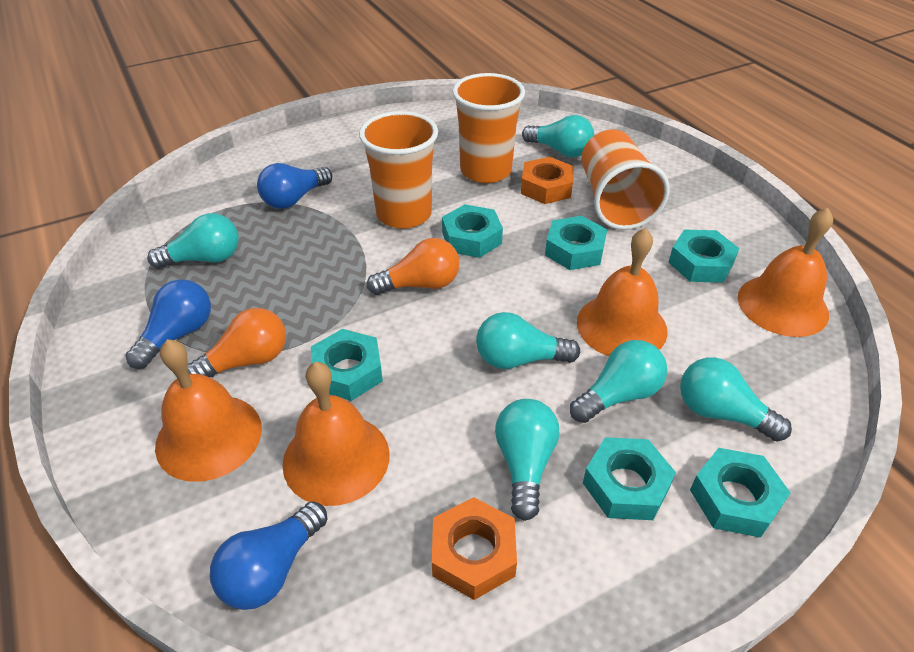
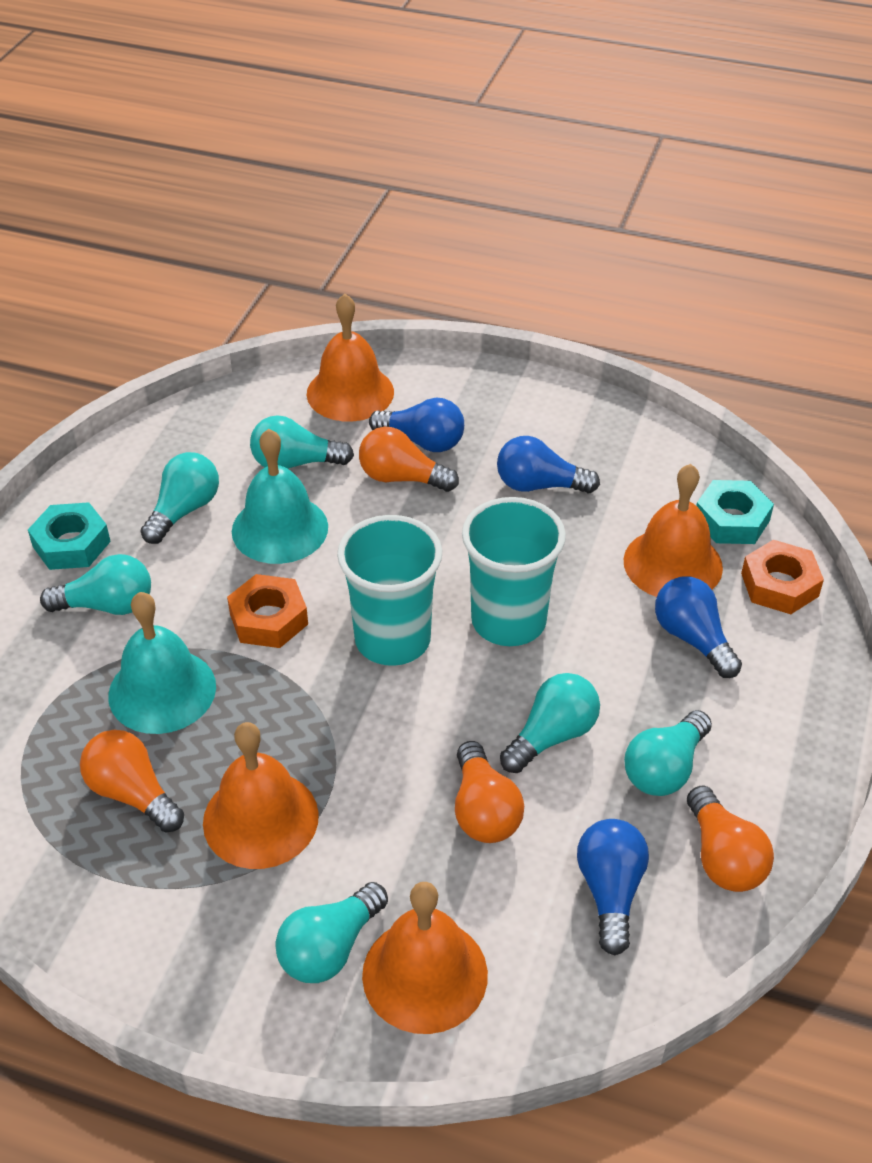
blue light bulb: [125,279,211,369] [210,501,328,610] [257,163,332,209] = 3 -> [369,398,464,452] [497,436,600,493] [577,819,649,955] [655,577,742,678] = 4
orange cup: [359,111,438,229] [452,73,525,183] [581,129,670,230] = 3 -> none = 0
orange light bulb: [187,308,286,377] [367,238,460,295] = 2 -> [80,730,184,833] [359,427,459,492] [455,741,524,843] [687,785,774,892] = 4
turquoise bell: none = 0 -> [108,592,216,734] [232,429,328,564] = 2
turquoise cup: none = 0 -> [337,515,442,666] [462,497,566,646] = 2
turquoise nut: [311,329,383,401] [442,204,503,258] [545,216,607,270] [583,437,676,520] [668,230,739,283] [690,448,790,538] = 6 -> [28,502,111,570] [696,480,774,544] = 2

